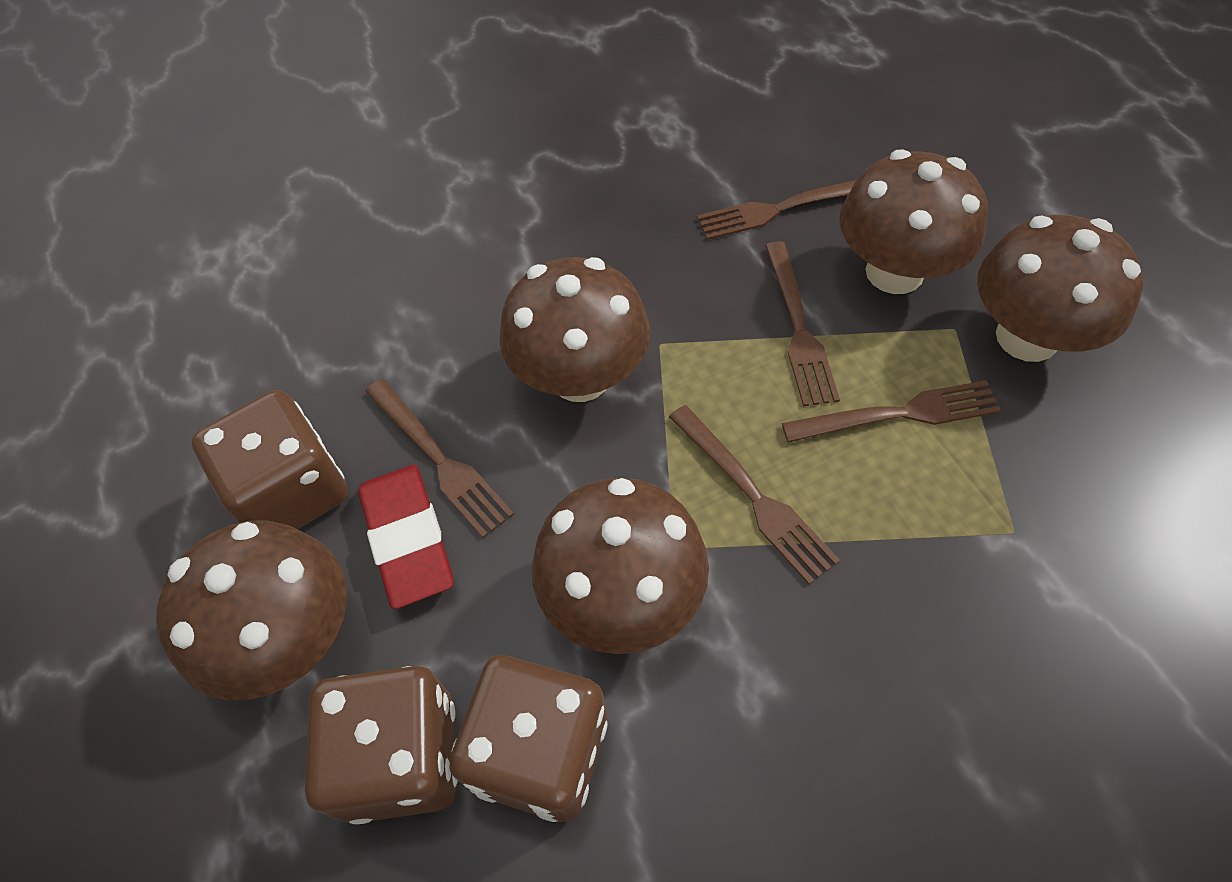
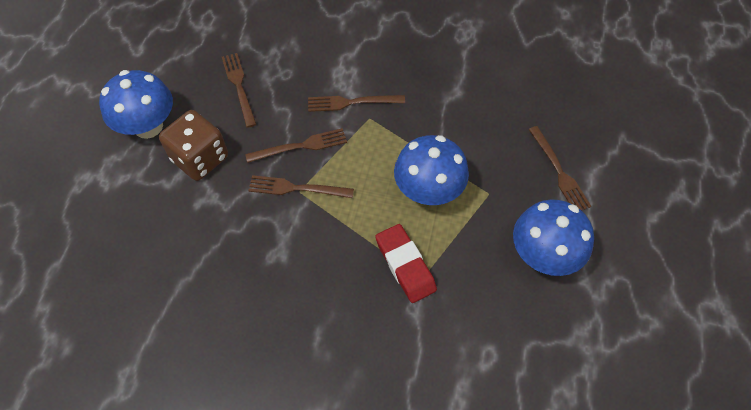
blue mushroom: none = 0 -> [99,70,173,139] [394,135,469,205] [513,199,594,276] = 3
brown dice: [191,390,348,529] [305,666,458,824] [449,655,608,822] = 3 -> [159,110,228,181] = 1
brown mushroom: [156,520,347,700] [500,257,650,402] [532,478,709,654] [839,149,988,294] [977,215,1143,362] = 5 -> none = 0

